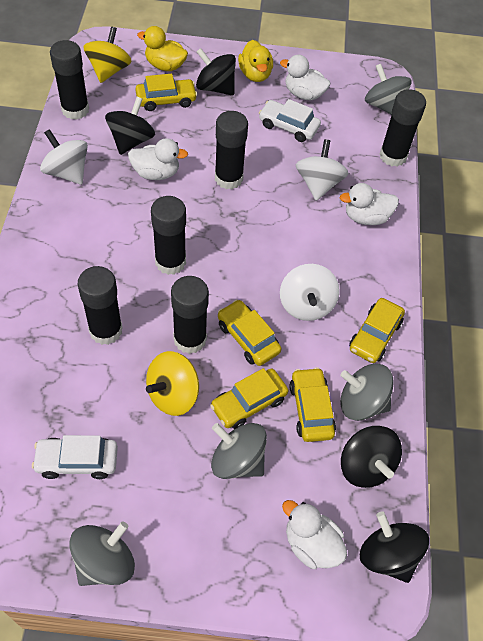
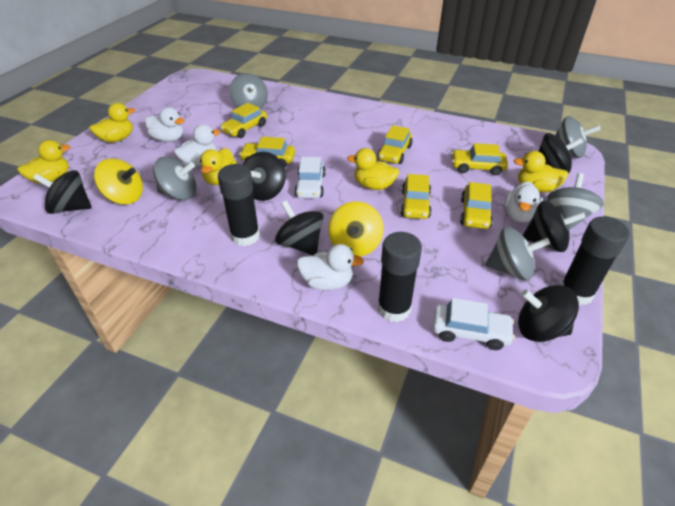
black glue stick: [50,40,89,120] [78,266,123,345] [151,196,186,275] [171,276,209,354] [215,111,248,189] [380,89,426,167] = 6 -> [218,164,260,246] [378,232,422,322] [560,217,629,305] = 3
black spinning top: [105,97,155,155] [196,48,236,96] [341,426,402,488] [360,511,429,583] = 4 -> [33,170,92,214] [243,152,286,201] [275,201,323,255] [518,285,579,342] [523,201,586,252] [539,133,584,173] = 6
grey spinning top: [69,521,135,586] [211,423,267,479] [340,364,394,421] [365,64,412,115] = 4 -> [153,156,196,200] [229,73,268,109] [485,226,550,281] [547,173,604,230] [555,116,601,158] = 5
white spinning top: [40,129,88,185] [280,264,339,321] [296,139,349,201] = 3 -> none = 0
yellow car: [135,74,197,111] [210,368,288,429] [218,299,282,366] [289,367,336,442] [349,298,405,363] = 5 -> [220,103,267,138] [239,137,295,167] [377,125,412,164] [400,174,431,219] [451,143,508,175] [460,182,493,229] = 6
yellow duck: [137,26,188,71] [238,40,273,82] = 2 -> [17,140,70,184] [89,103,135,143] [200,148,238,185] [347,148,399,190] [514,151,568,193] = 5

